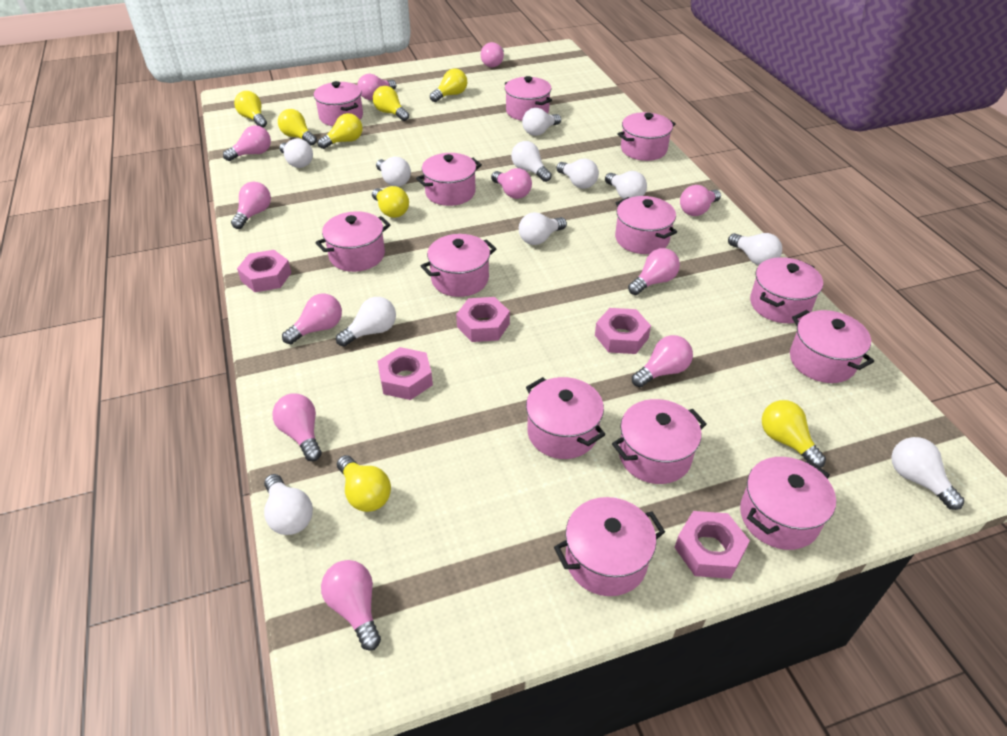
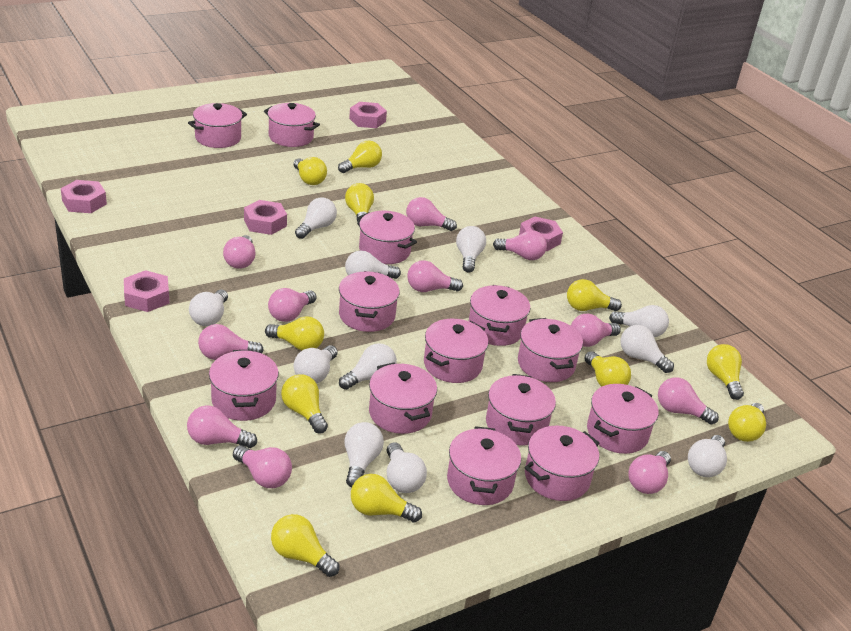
yellow light bulb: [234,91,267,128] [278,109,317,146] [318,113,363,149] [337,455,391,512] [372,186,409,218] [373,86,409,121] [430,68,467,102] [762,400,826,468] = 8 -> [265,316,324,350] [271,514,339,577] [281,374,328,433] [293,157,327,185] [338,141,382,173] [345,183,374,226] [351,474,422,522] [567,279,622,311] [585,351,631,387] [707,344,744,400] [728,403,766,442] = 11

